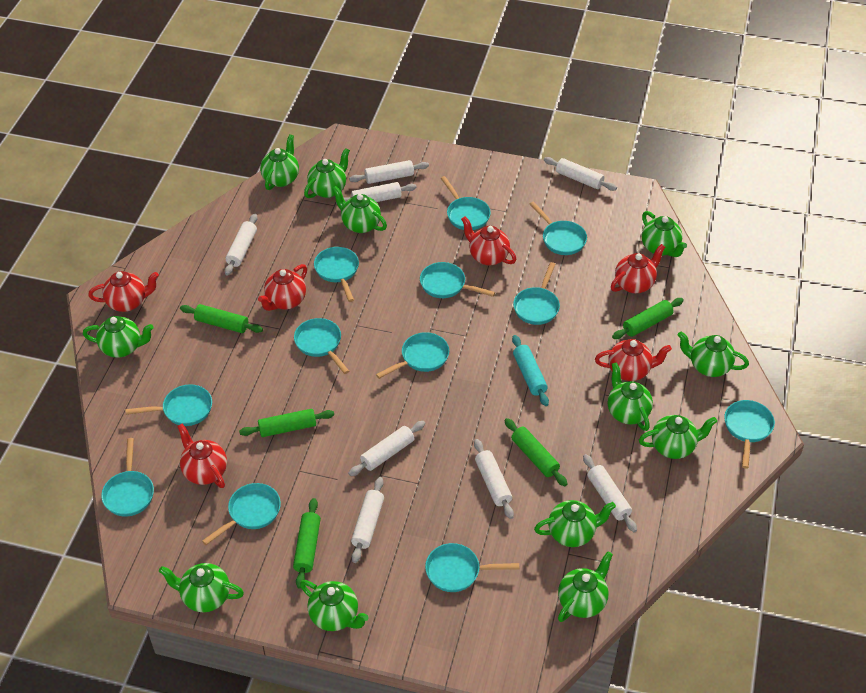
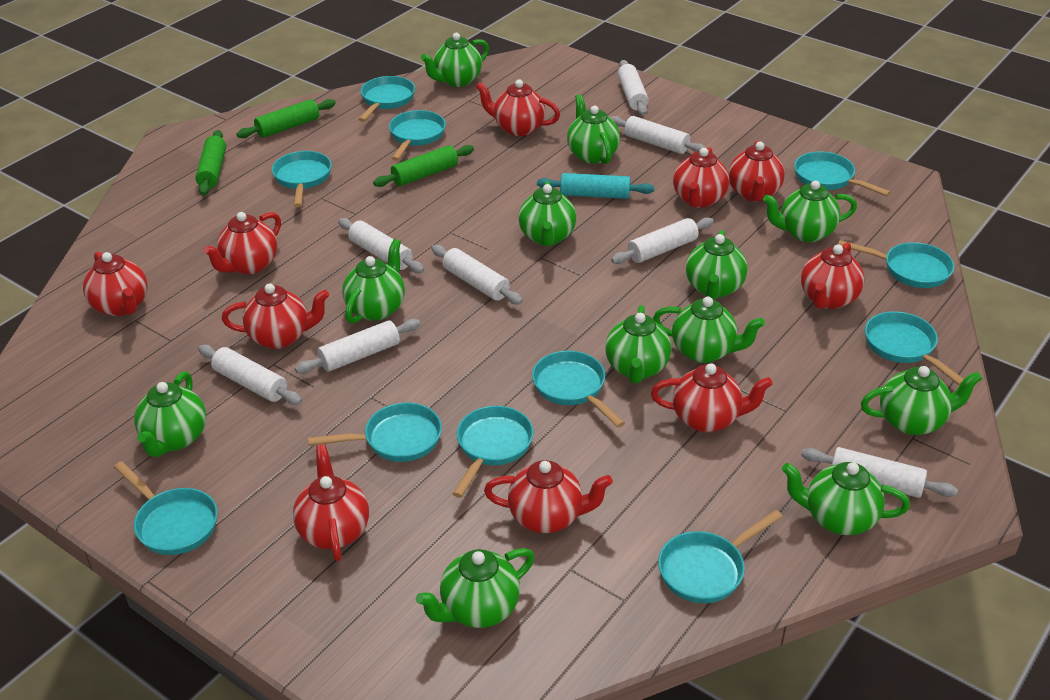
green rolling pin: [180,304,263,333] [239,409,334,437] [293,498,321,589] [504,418,568,486] [612,298,684,339] = 5 -> [195,130,226,196] [237,99,336,138] [373,145,474,187] = 3
red teapot: [88,271,159,312] [177,424,227,488] [258,264,307,311] [461,216,516,266] [595,339,672,381] [611,244,665,293] = 6 -> [83,252,147,316] [203,212,281,274] [222,283,329,349] [293,444,369,561] [476,79,560,136] [484,460,613,533] [651,363,773,432] [673,147,729,208] [728,141,785,202] [801,242,864,309] = 10
turquoise pan: [101,438,154,517] [125,384,212,426] [202,483,281,545] [294,318,349,374] [314,247,359,302] [376,332,449,379] [420,262,495,298] [425,543,519,592] [441,176,491,230] [513,262,560,325] [530,202,587,255] [724,400,775,469] = 12 -> [114,461,218,555] [272,151,332,207] [308,403,442,462] [358,76,415,122] [389,110,446,161] [453,406,534,498] [532,351,625,428] [658,510,783,603] [794,151,891,196] [838,240,954,288] [865,311,964,386] = 11

